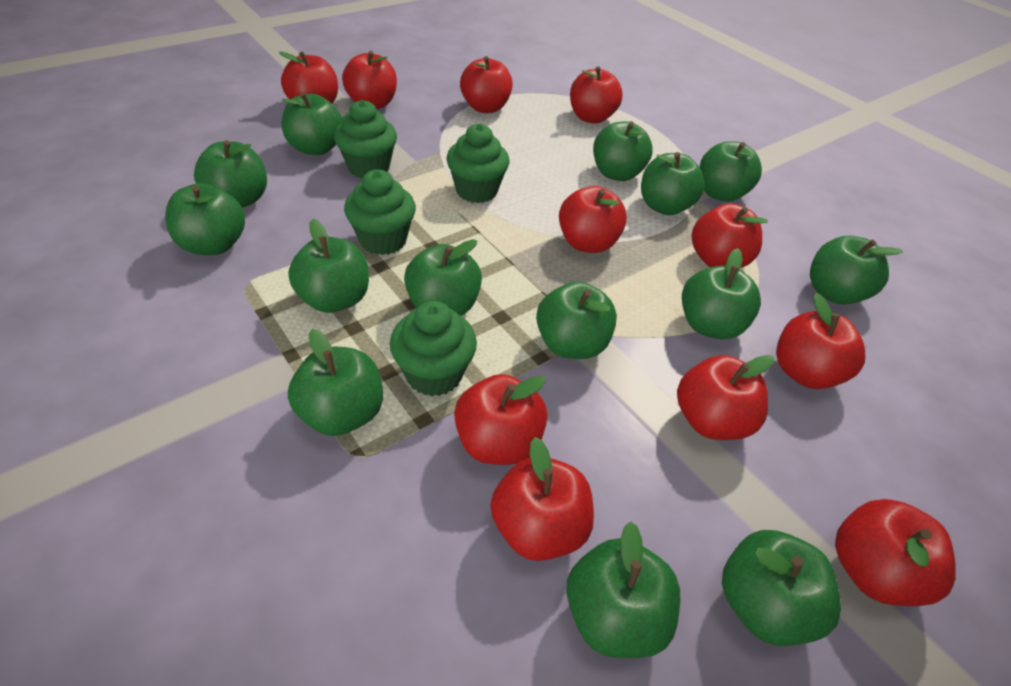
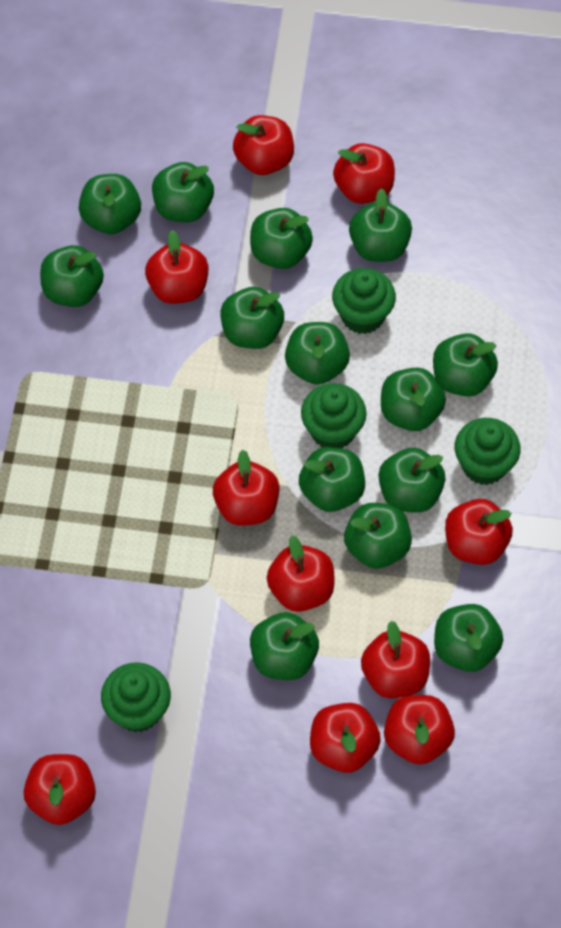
red apple: [279,51,338,104] [342,51,397,109] [454,374,547,465] [460,56,513,113] [491,437,594,561] [559,186,627,253] [570,67,623,124] [677,355,774,440] [692,203,768,268] [776,293,865,389] [835,499,956,606] = 11 -> [24,754,96,825] [145,230,209,304] [213,450,280,526] [233,115,294,175] [267,535,334,612] [310,703,381,773] [333,143,395,204] [361,621,430,699] [384,695,455,765] [445,499,513,565] = 10

